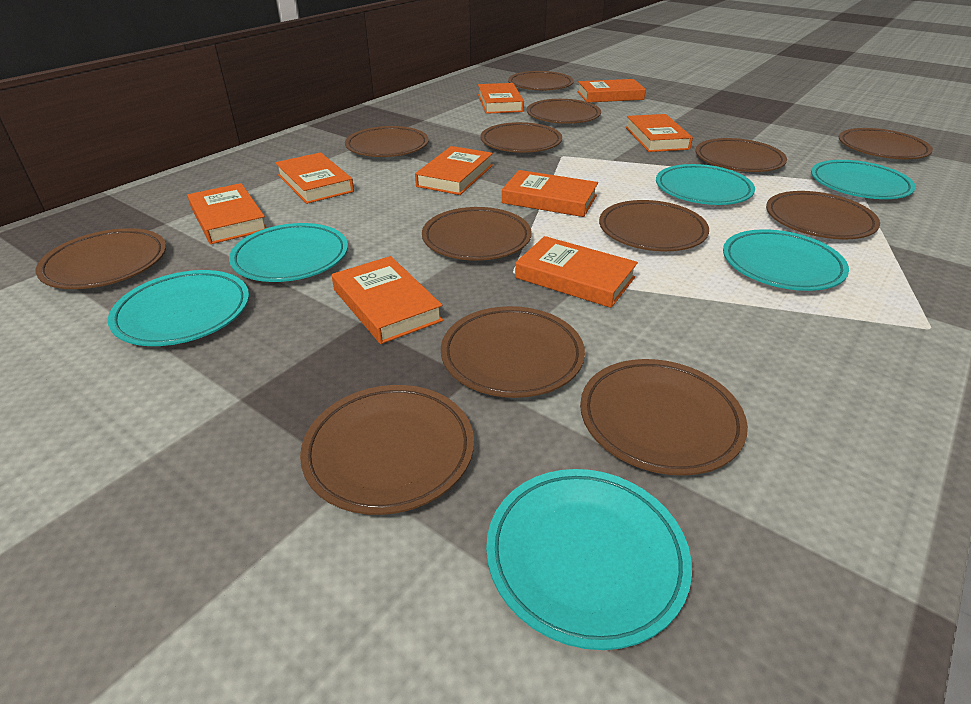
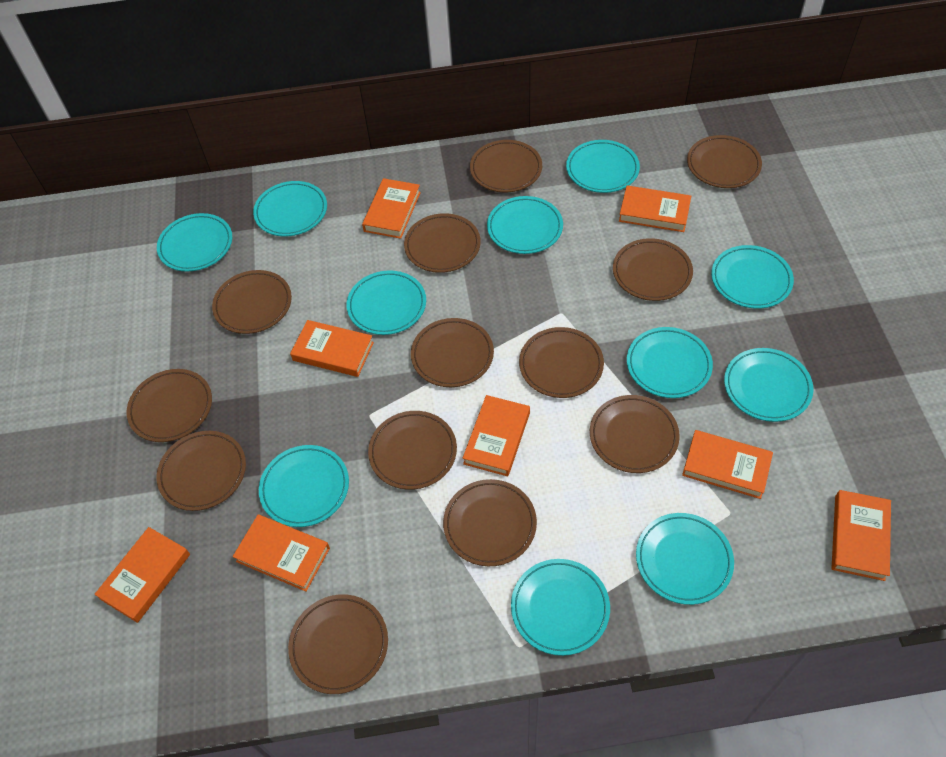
orange book: [187,183,267,244] [275,152,354,204] [332,256,443,344] [415,146,493,195] [478,83,524,114] [502,170,598,217] [515,236,638,308] [577,79,646,102] [625,114,693,152] = 9 -> [94,527,190,623] [233,514,330,591] [290,320,374,377] [362,178,421,239] [463,395,530,476] [619,186,691,232] [682,430,773,499] [832,490,891,581] = 8
turquoise plate: [108,270,249,346] [229,223,348,282] [486,469,692,650] [656,164,755,205] [723,229,849,291] [811,160,916,199] = 6 -> [157,213,232,271] [253,181,327,236] [259,445,349,527] [347,271,426,335] [487,196,563,254] [511,559,610,656] [566,140,640,193] [627,327,713,398] [636,513,734,605] [711,245,794,309] [724,348,814,422] = 11

